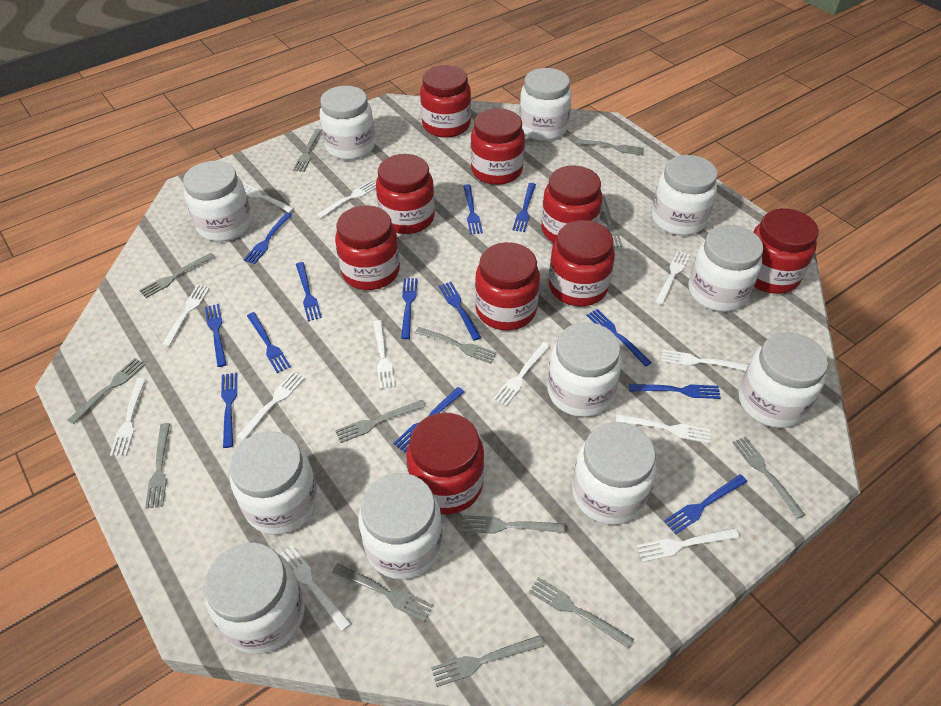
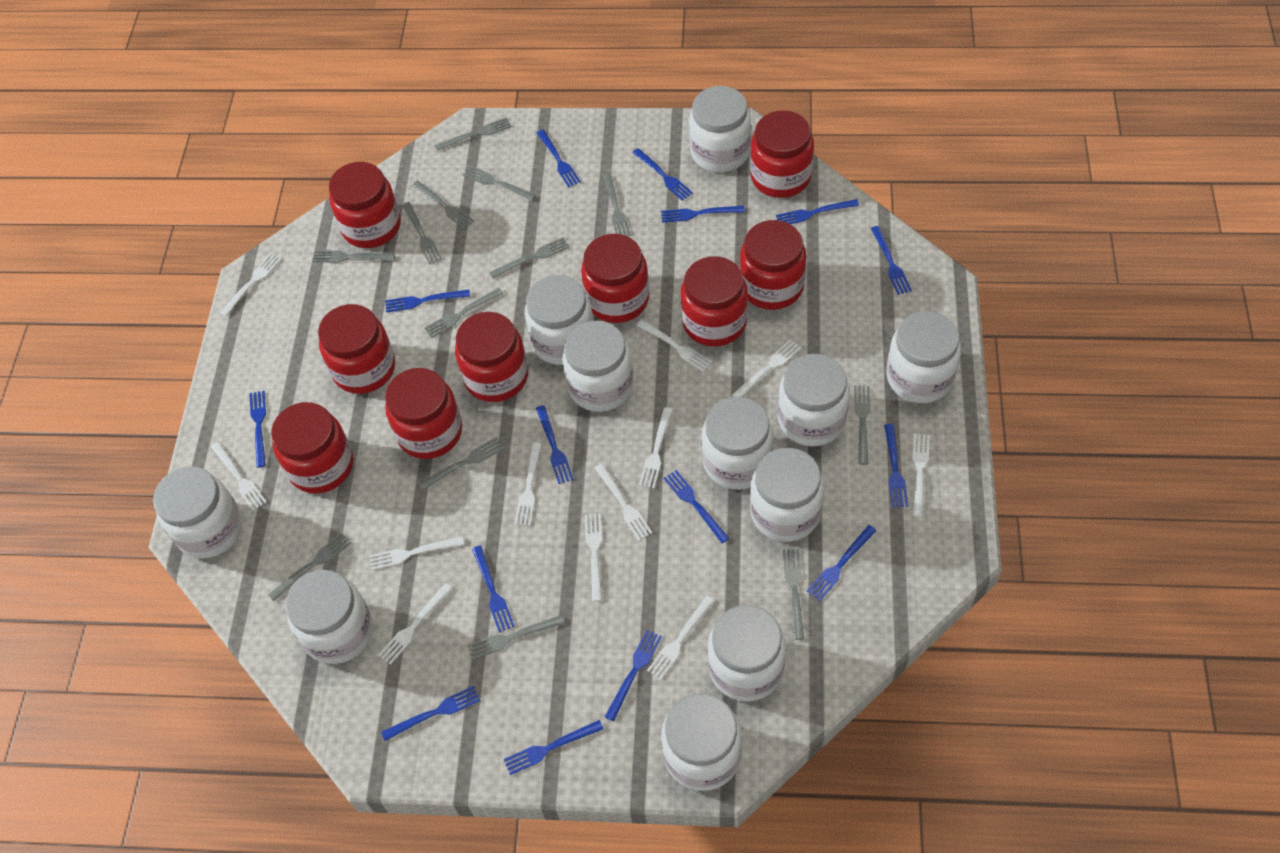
blue fork: [205,304,227,367] [221,373,237,448] [244,213,292,264] [247,312,291,373] [296,262,322,321] [393,387,464,453] [401,278,418,339] [439,282,481,340] [463,184,483,234] [512,183,536,232] [586,309,652,367] [629,384,721,399] [664,474,747,534] = 13 -> [249,391,266,468] [381,686,480,741] [385,290,470,313] [472,545,515,632] [504,720,603,775] [536,405,573,484] [537,130,581,187] [605,630,662,721] [632,148,693,201] [661,206,745,223] [664,470,729,543] [776,199,859,224] [807,525,876,601] [871,226,912,295] [884,424,909,507] = 15

